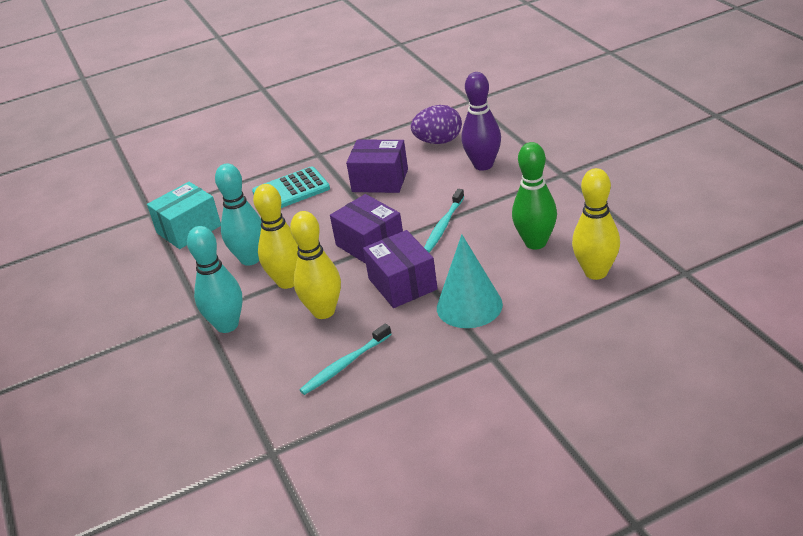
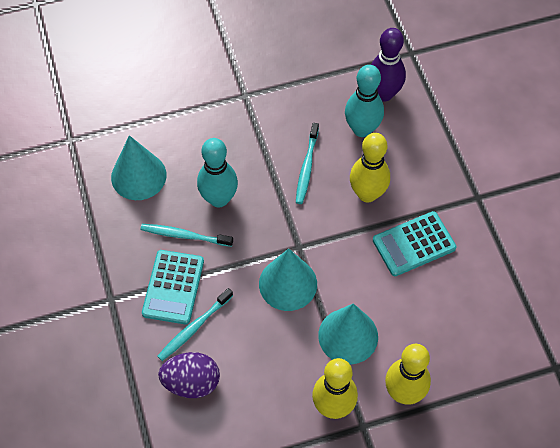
green bowling pin: [512,142,557,250] = 1 -> none = 0
purple box: [330,194,403,264] [346,140,408,193] [363,230,438,308] = 3 -> none = 0
turquoise box: [147,182,221,249] = 1 -> none = 0
turquoise calculator: [252,166,330,208] = 1 -> [142,250,204,324] [373,211,456,276] = 2
turquoise cone: [437,234,503,328] = 1 -> [111,135,166,200] [259,248,317,311] [318,303,378,365] = 3
turquoise toothbrush: [299,323,392,395] [424,189,464,253] = 2 -> [141,224,233,247] [157,288,233,361] [296,123,319,204] = 3

